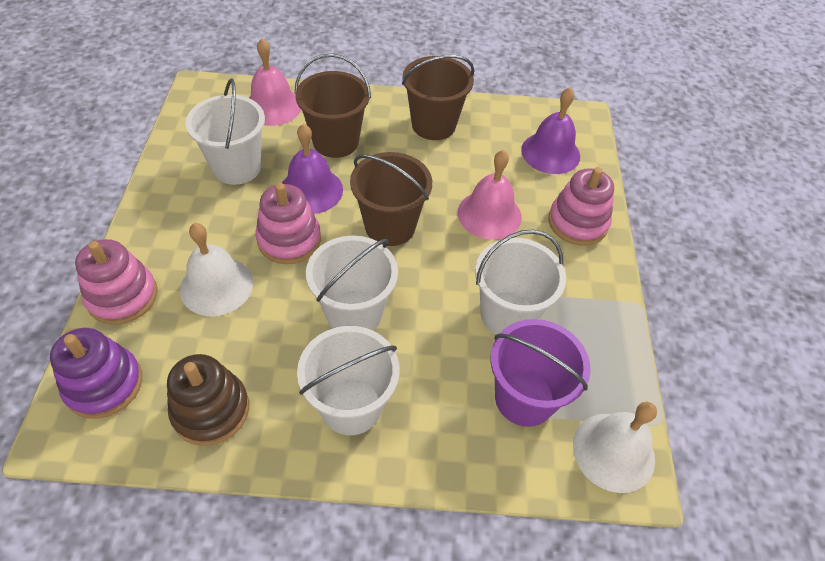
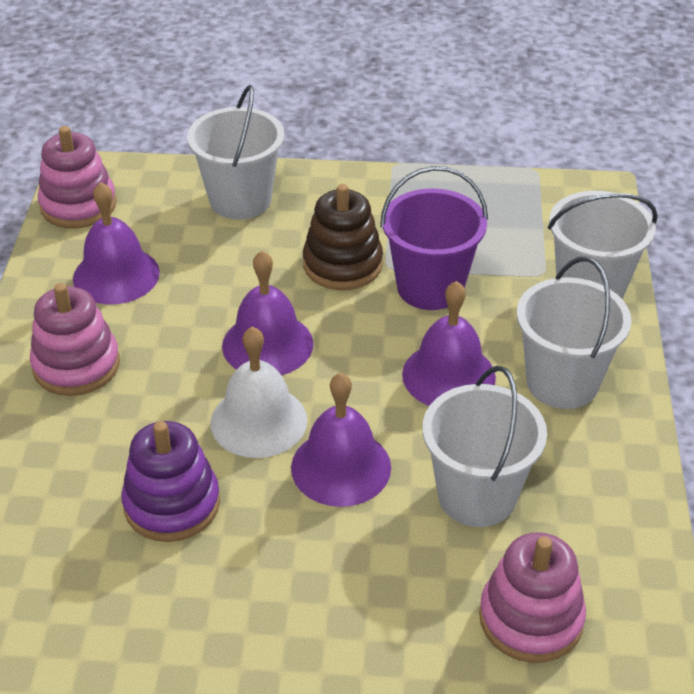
brown bucket: [294,53,371,158] [350,152,432,246] [402,55,474,140] = 3 -> none = 0
pink bell: [249,39,301,126] [458,150,522,240] = 2 -> none = 0
purple bell: [282,124,343,214] [521,87,580,174] = 2 -> [73,182,160,305] [222,251,313,375] [291,373,391,507] [402,281,496,406] = 4
white bell: [180,223,253,316] [573,402,657,493] = 2 -> [211,327,307,458] = 1

